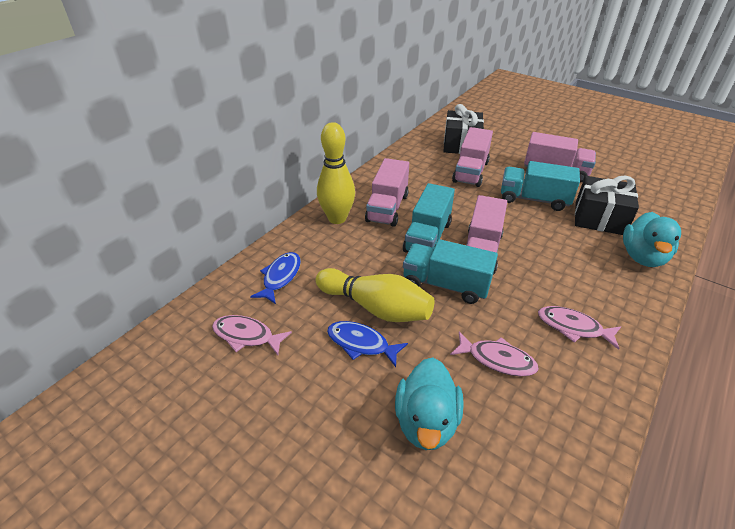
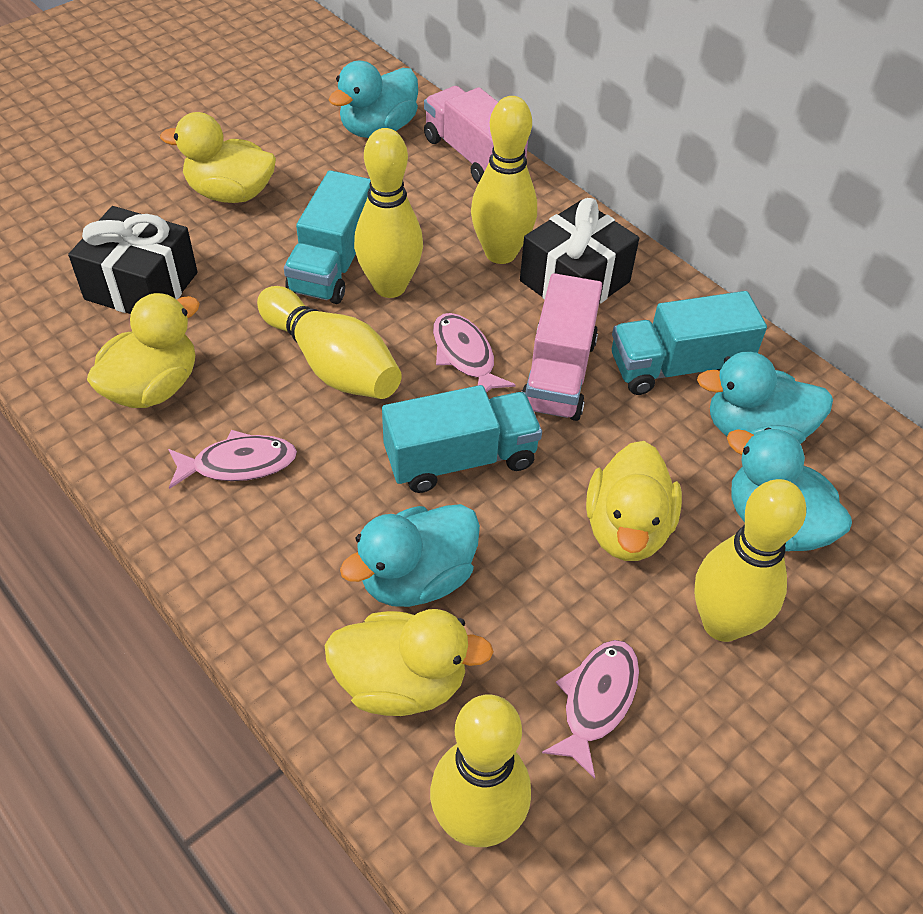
blue fish: [250,252,301,304] [327,321,408,367] = 2 -> none = 0
pink truck: [365,158,409,227] [452,127,493,187] [466,195,507,275] [524,132,596,182] = 4 -> [424,86,528,183] [521,273,602,421] = 2
turquoise duck: [395,357,464,450] [623,212,681,267] = 2 -> [329,61,418,138] [340,504,480,607] [697,352,833,444] [727,427,852,551] = 4
yellow bowling pin: [316,268,435,322] [317,122,355,224] = 2 -> [257,286,402,399] [354,128,423,298] [430,695,531,847] [471,96,537,264] [694,479,806,642] = 5
yellow duck: none = 0 -> [87,293,200,408] [160,112,276,203] [324,609,494,716] [586,441,682,561] = 4

